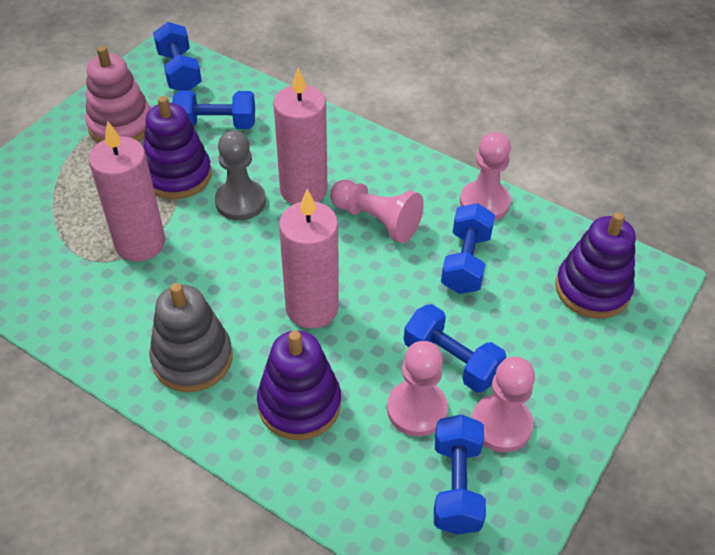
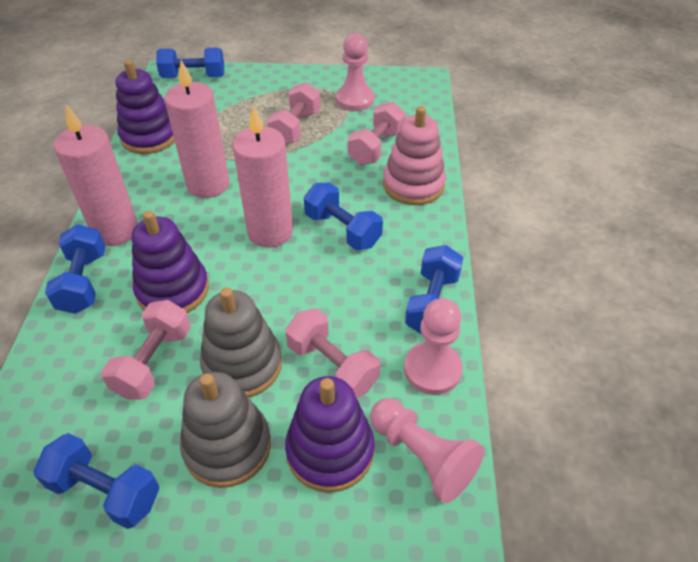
grey pawn: [215,130,266,221] = 1 -> none = 0
grey stacking toy: [149,283,233,392] = 1 -> [180,372,271,488] [200,287,282,397] = 2
pink dumbbell: none = 0 -> [101,300,191,400] [267,82,321,145] [285,308,380,398] [348,102,406,165] = 4
pink pawn: [330,180,424,243] [387,341,448,437] [460,132,511,221] [472,357,535,452] = 4 -> [336,33,374,111] [370,398,484,503] [404,298,463,395] = 3

